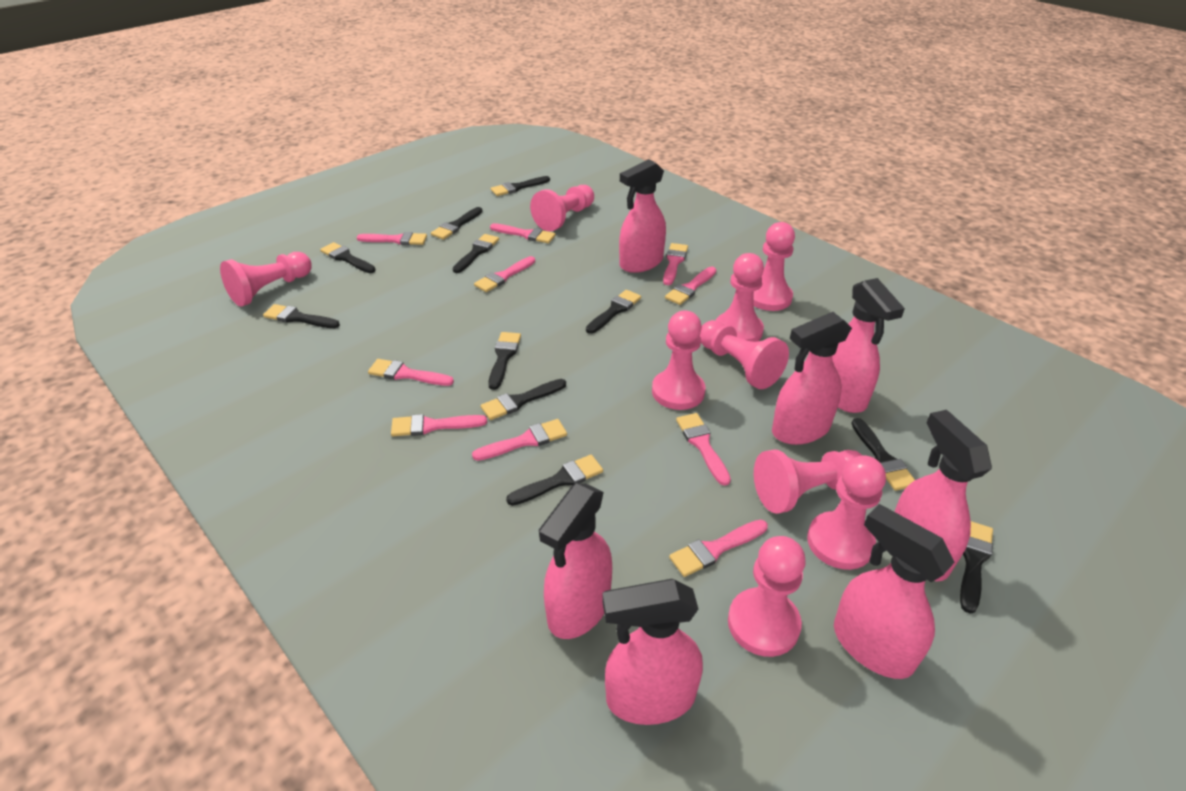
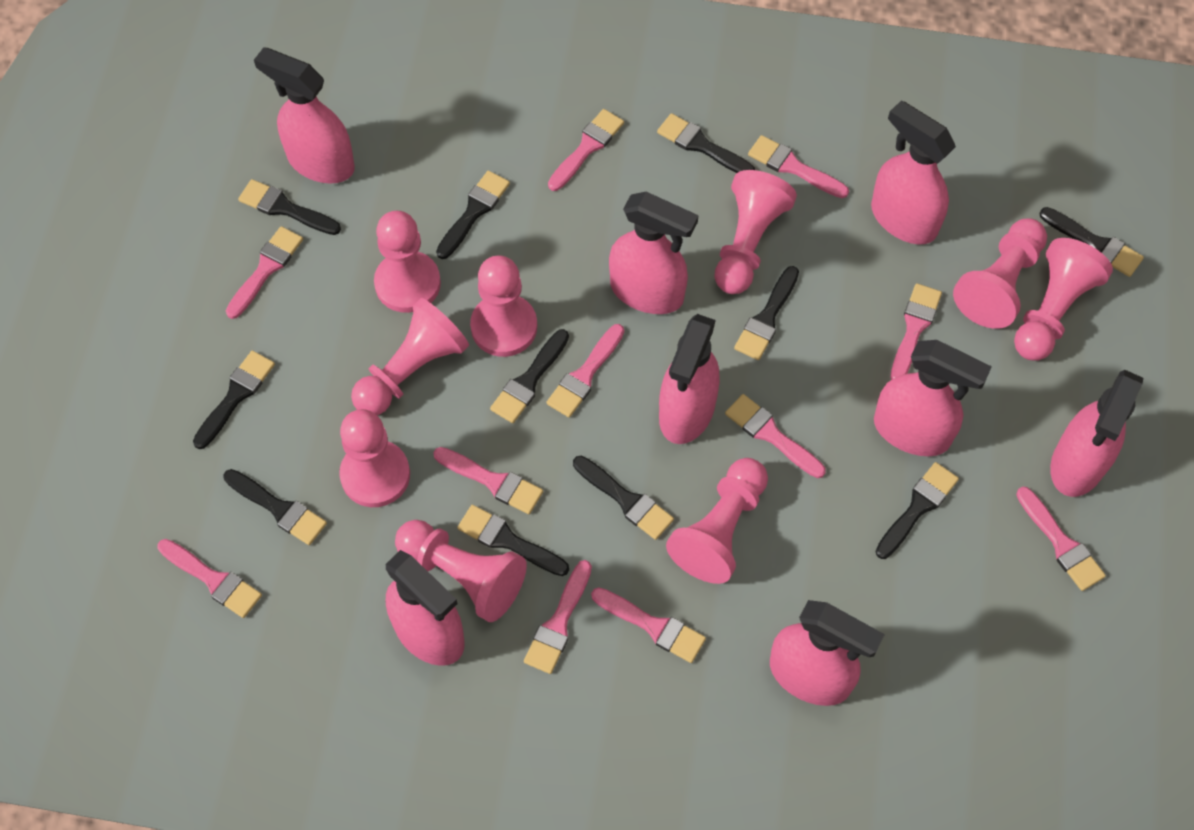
pink brush: [357,232,427,245] [368,359,454,386] [391,414,487,436] [472,419,567,461] [474,256,535,292] [490,223,556,243] [663,243,688,285] [665,266,716,305] [669,520,768,577] [676,413,731,486] = 10 -> [157,539,262,618] [226,226,303,319] [433,447,543,514] [524,560,592,674] [546,324,624,417] [548,109,624,191] [591,587,706,663] [725,394,826,478] [748,135,849,198] [891,283,942,380] [1016,486,1106,591] = 11
pink spray bottle: [539,483,612,639] [602,579,703,725] [619,159,666,273] [772,312,852,445] [832,278,905,413] [834,504,955,679] [895,410,992,581] = 7 -> [254,47,355,183] [386,550,464,666] [609,192,698,314] [659,314,720,444] [770,600,885,706] [871,100,956,244] [874,340,992,456] [1050,370,1143,497] = 8

